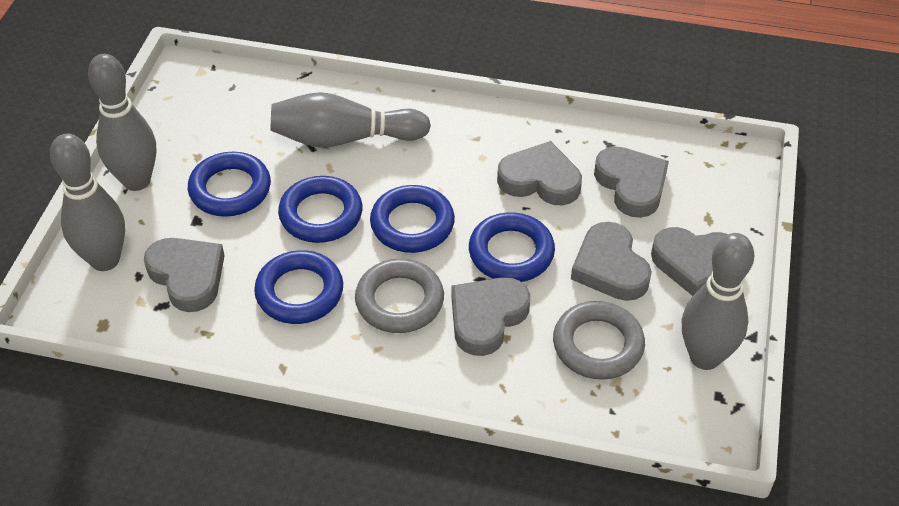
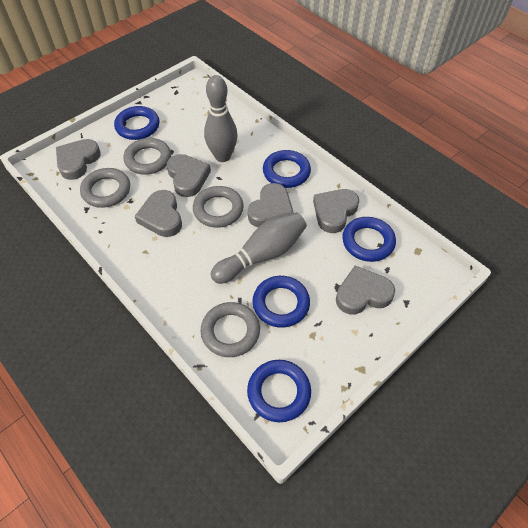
grey bowling pin: [50,134,125,271] [88,54,156,191] [271,92,431,147] [682,233,754,370] = 4 -> [204,75,238,162] [211,212,307,284] = 2
grey ring: [355,259,444,333] [553,301,645,380] = 2 -> [80,168,130,208] [124,138,171,175] [193,186,244,228] [200,302,260,357] = 4

